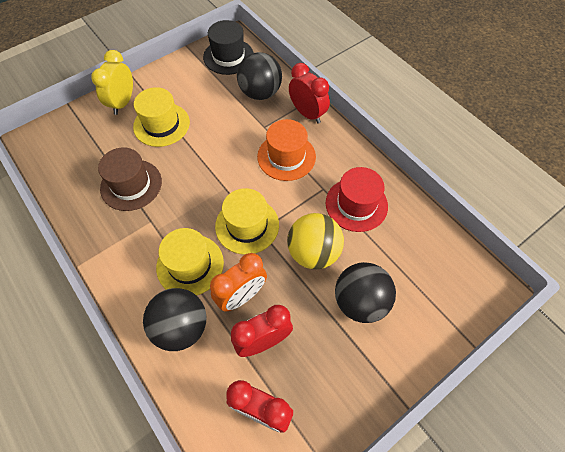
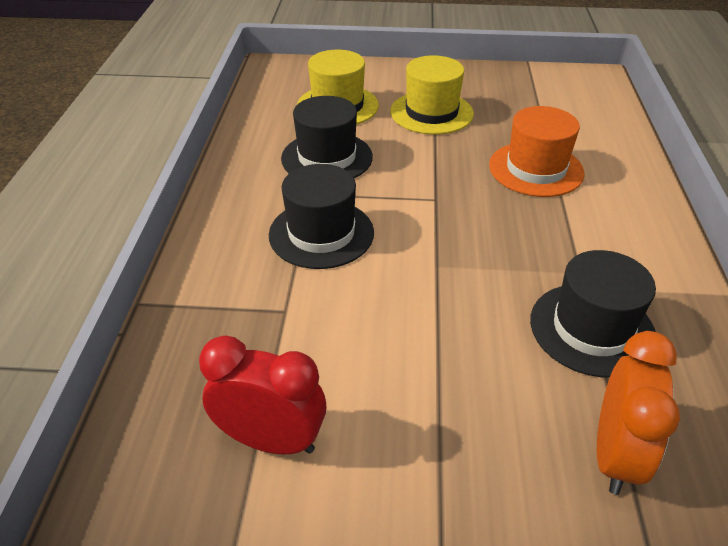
black ball: [143,288,207,351] [237,52,282,100] [335,262,396,323] = 3 -> none = 0
black hat: [203,20,254,75] = 1 -> [269,164,374,269] [281,96,373,178] [530,250,656,378] = 3
brown hat: [98,147,162,211] = 1 -> none = 0
red clock: [226,380,293,432] [231,305,293,357] [289,63,330,123] = 3 -> [199,336,326,454] = 1
red hat: [326,167,388,232] = 1 -> none = 0
yellow ball: [287,213,344,269] = 1 -> none = 0
yellow clock: [91,50,133,115] = 1 -> none = 0
yellow hat: [133,87,190,147] [156,228,224,296] [215,188,279,255] = 3 -> [297,50,379,125] [390,55,474,134] = 2

